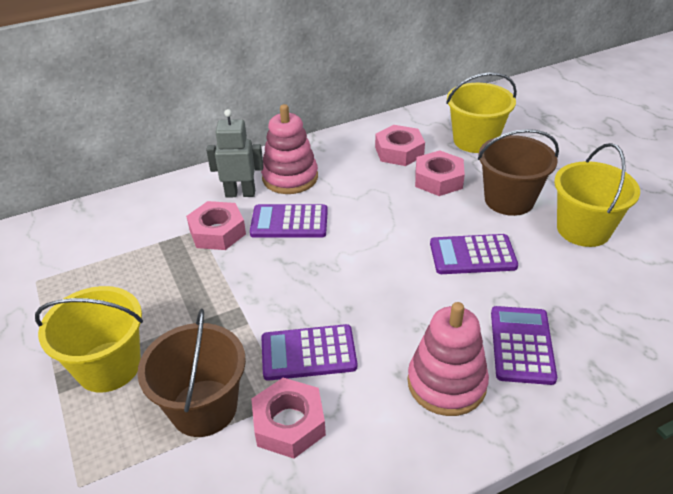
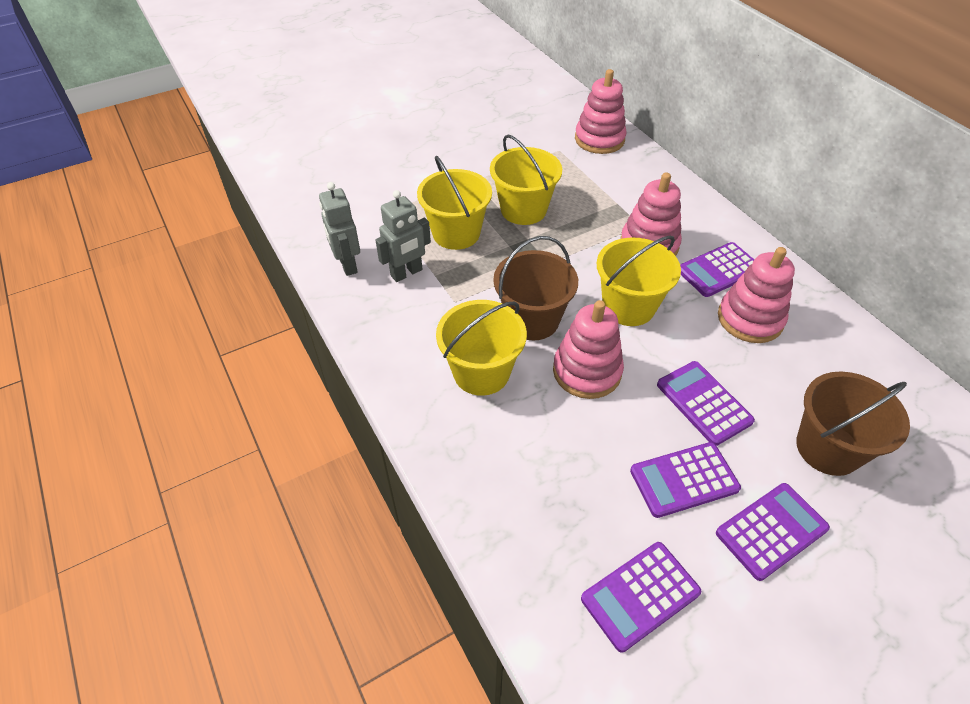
grey robot: [206,109,264,198] = 1 -> [319,182,360,276] [375,190,431,282] = 2
pink nut: [186,201,246,250] [251,378,326,459] [375,125,425,166] [415,150,465,196] = 4 -> none = 0
pink stacking toy: [261,104,318,194] [407,302,489,416] = 2 -> [553,300,624,399] [575,69,627,154] [620,172,682,256] [718,247,795,343] = 4
purple calculator: [250,204,328,238] [262,324,357,381] [430,234,518,274] [491,306,557,385] = 4 -> [581,542,701,653] [630,442,741,518] [657,361,755,446] [680,242,754,297] [716,483,830,581] = 5
yellow bucket: [35,286,143,393] [446,72,517,153] [554,143,640,247] = 3 -> [417,156,492,250] [436,300,527,396] [490,134,562,225] [597,236,681,326] = 4

